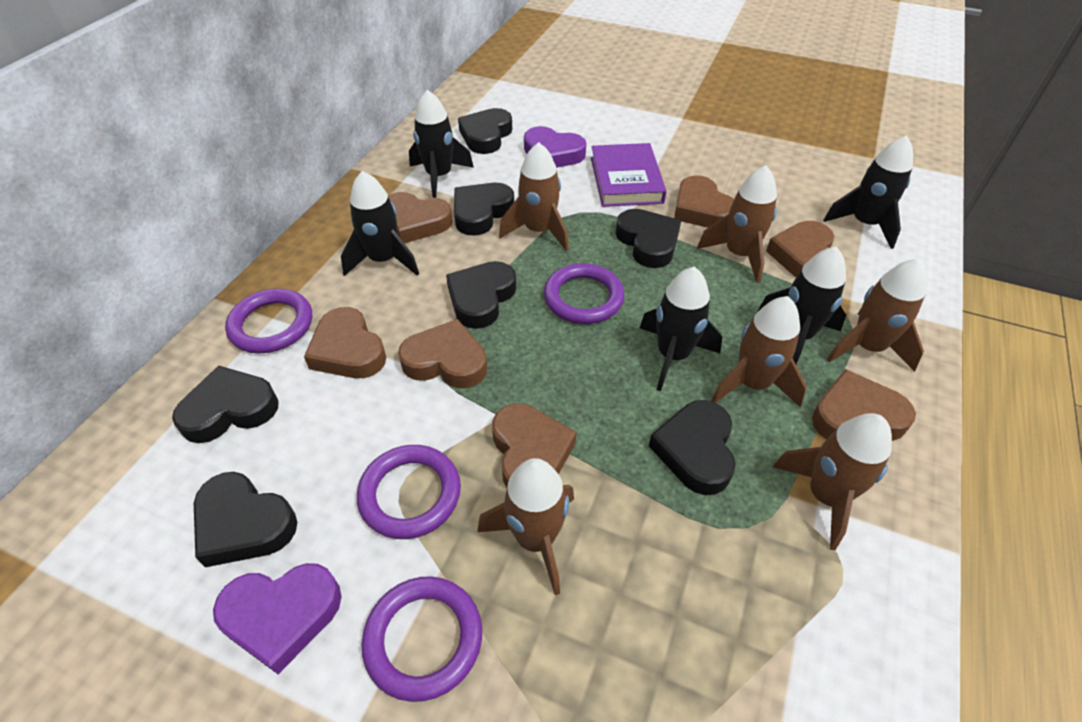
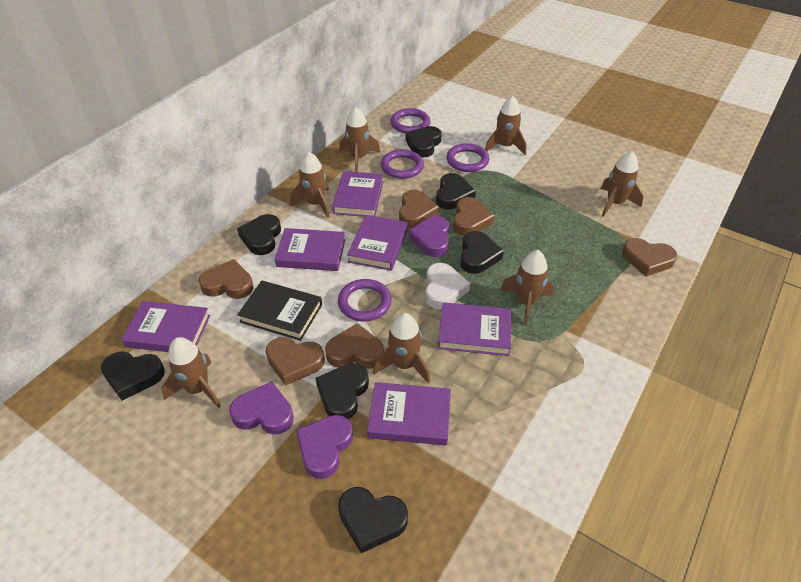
black book: none = 0 -> [237,281,322,341] = 1
black rocket: [341,171,419,276] [409,90,474,198] [640,267,722,391] [757,247,846,364] [823,135,913,249] = 5 -> none = 0
brown heart: [304,307,386,378] [388,192,453,243] [398,319,487,388] [492,403,576,488] [674,175,734,228] [766,221,834,277] [812,369,916,441] = 7 -> [198,259,253,299] [266,337,325,385] [325,323,384,369] [399,190,439,228] [453,197,494,236] [622,238,677,277] = 6
brown rocket: [477,458,574,595] [499,142,569,251] [697,166,777,283] [711,296,807,408] [773,413,892,550] [827,258,927,372] = 6 -> [161,337,221,408] [290,152,330,218] [339,107,380,172] [373,313,430,384] [485,95,527,155] [500,250,554,326] [601,151,643,217] = 7
purple book: [591,143,667,207] = 1 -> [121,301,210,352] [275,228,345,271] [332,171,383,217] [347,215,408,271] [367,382,451,445] [438,303,511,356] = 6
purple heart: [213,563,341,674] [524,126,586,168] = 2 -> [229,381,294,434] [296,415,353,479] [409,216,450,257] = 3
white heart: none = 0 -> [425,263,470,309] = 1

